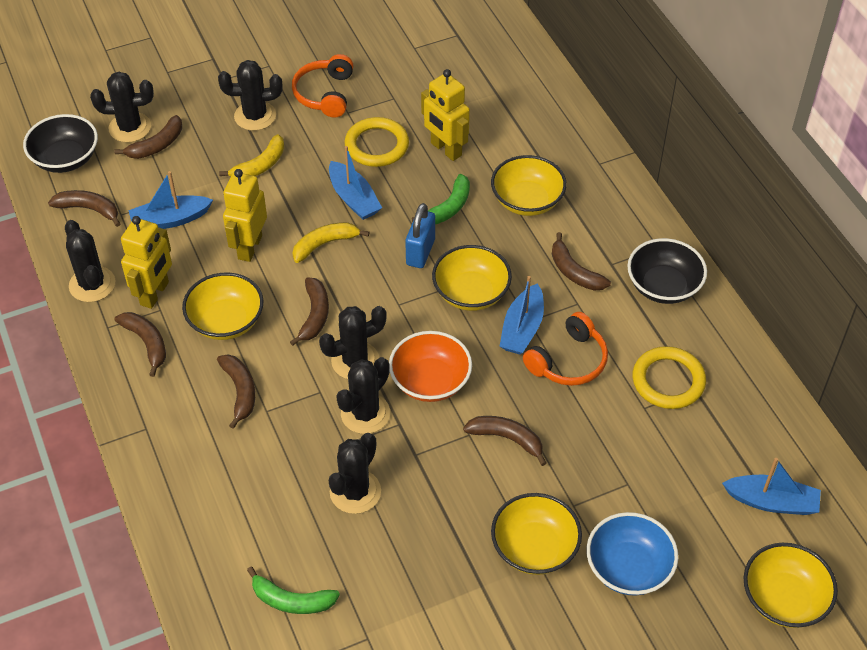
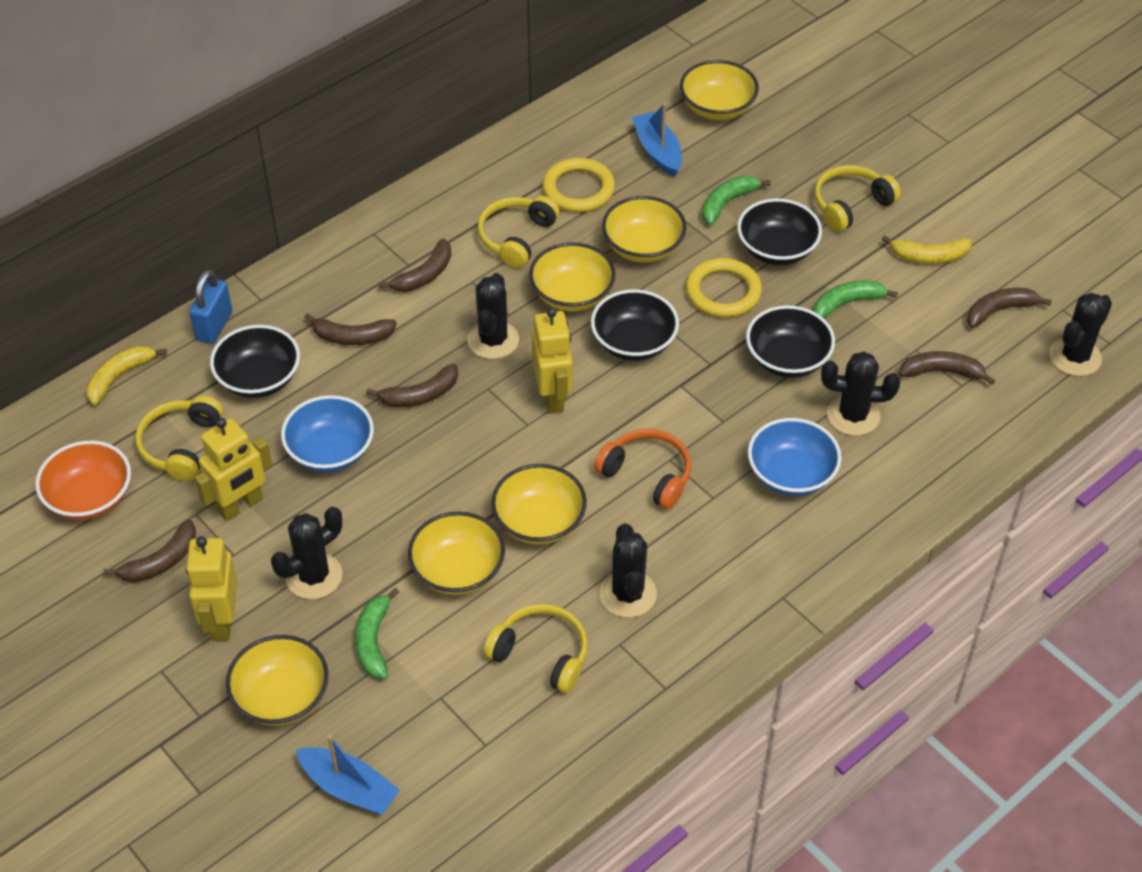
black bowl: [23,114,98,173] [627,238,707,304] = 2 -> [210,325,300,398] [591,289,679,361] [737,198,822,265] [746,305,835,378] = 4
black cactus: [65,220,115,302] [90,72,154,143] [218,60,283,131] [319,306,387,379] [329,433,381,514] [336,357,390,434] = 6 -> [271,507,342,599] [467,273,519,359] [600,523,657,617] [821,351,900,436] [1049,293,1112,376] = 5
blue boat: [128,171,213,229] [329,146,382,220] [499,276,544,355] [722,458,821,515] = 4 -> [296,735,400,815] [632,103,682,177] = 2
blue bowl: [587,512,678,596] = 1 -> [281,395,374,472] [748,418,842,496] = 2
brown banana: [48,190,120,227] [114,115,182,159] [115,312,166,377] [217,354,255,429] [290,277,329,346] [463,416,546,466] [552,232,611,291] = 7 -> [103,519,196,582] [305,313,397,345] [366,364,458,407] [378,239,451,292] [899,351,995,385] [967,288,1052,328] = 6
green banana: [247,567,340,614] [412,174,470,224] = 2 -> [355,588,399,679] [702,176,771,225] [813,280,898,319] = 3
orange headphones: [292,54,354,117] [523,312,608,386] = 2 -> [594,429,691,510] = 1
yellow bowl: [182,272,263,340] [432,245,512,311] [491,155,567,216] [491,493,582,575] [744,543,838,628] = 5 -> [226,635,329,726] [408,512,505,595] [491,464,587,545] [529,242,616,312] [602,196,686,263] [680,60,759,120] = 6
yellow headphones: none = 0 -> [135,396,223,481] [477,196,560,268] [484,604,588,693] [814,165,901,232] = 4

